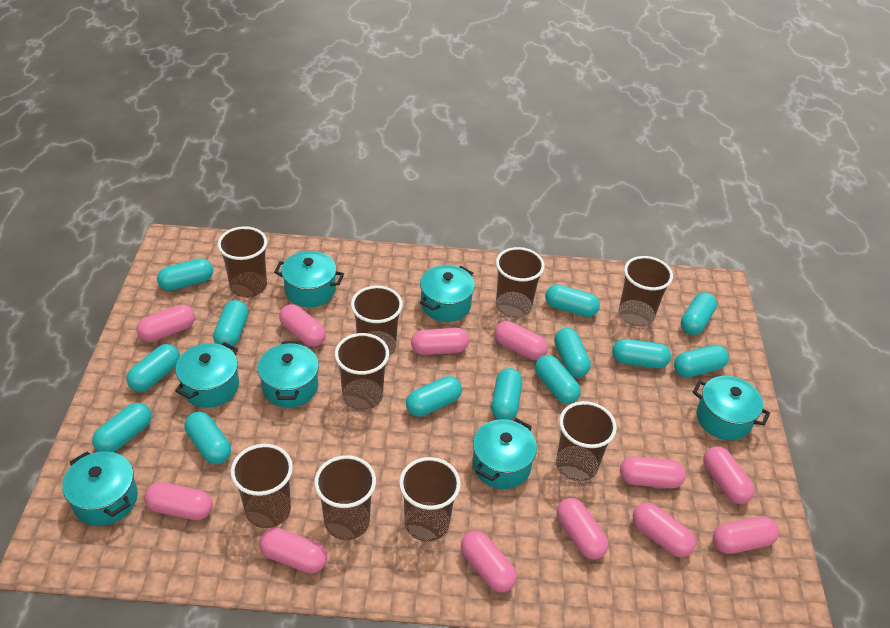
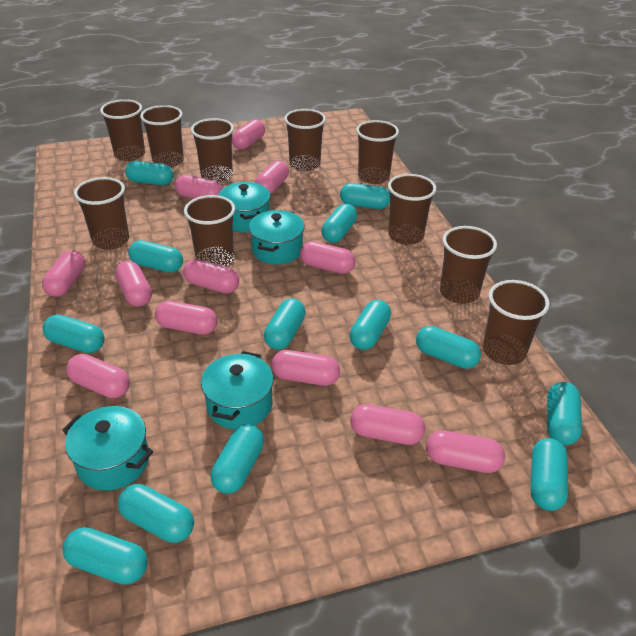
brown cup: [218,226,267,297] [231,444,293,528] [314,455,376,540] [335,333,389,410] [351,286,403,356] [399,457,461,542] [496,247,545,318] [556,401,617,481] [619,256,673,326] = 9 -> [74,177,129,250] [100,99,145,161] [140,105,184,167] [184,195,235,267] [191,118,234,182] [284,109,326,171] [356,120,399,184] [388,174,436,245] [440,226,497,304] [483,280,550,365] = 10
turquoise pot: [62,451,138,526] [175,342,239,408] [258,341,319,408] [274,251,344,307] [420,265,475,322] [472,418,537,489] [693,376,770,440] = 7 -> [62,406,153,491] [201,351,273,429] [218,182,270,232] [249,210,304,264] = 4

